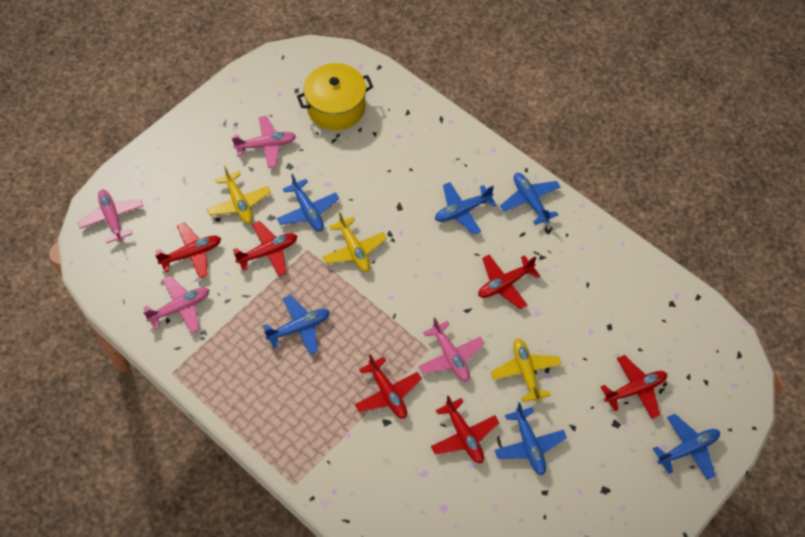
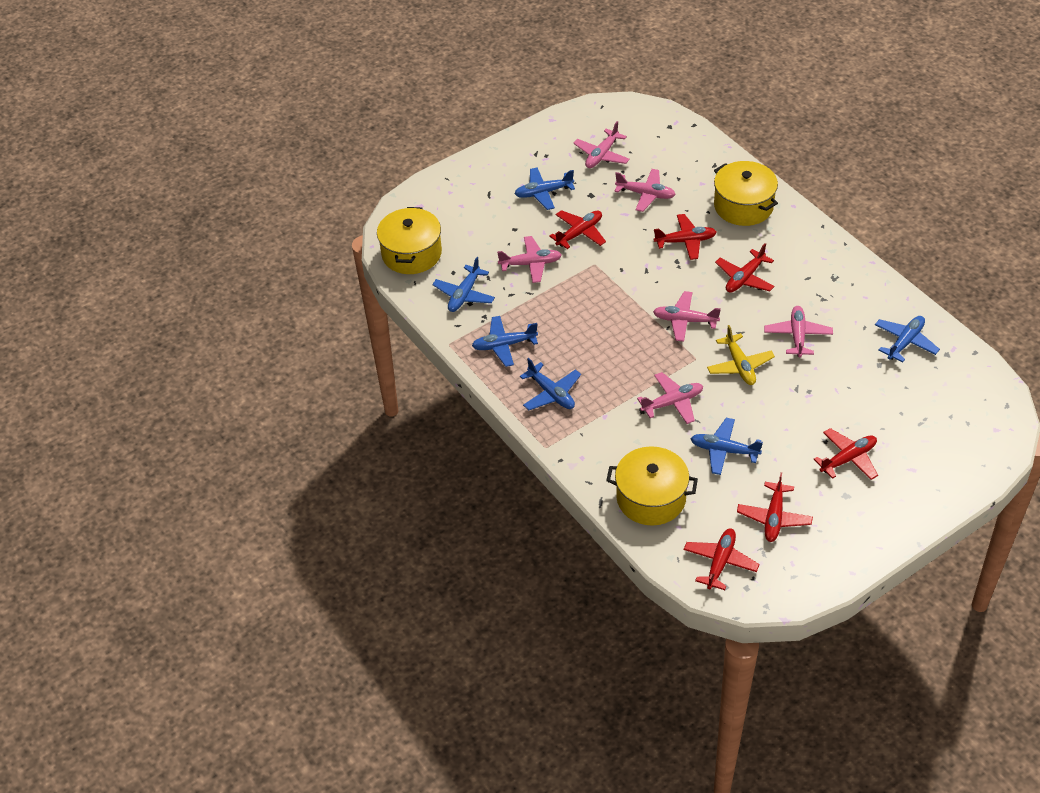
pink plane: [77,190,143,243] [143,276,210,333] [232,116,296,168] [419,318,485,381] = 4 -> [497,236,562,283] [573,121,630,168] [615,169,676,212] [637,372,703,424] [653,291,721,342] [764,306,833,358] = 6
yellow plane: [207,165,271,224] [323,212,387,272] [491,339,562,402] = 3 -> [707,325,775,385] = 1
yellow pot: [297,63,373,130] = 1 -> [377,207,442,274] [606,446,698,526] [714,161,778,226] = 3

